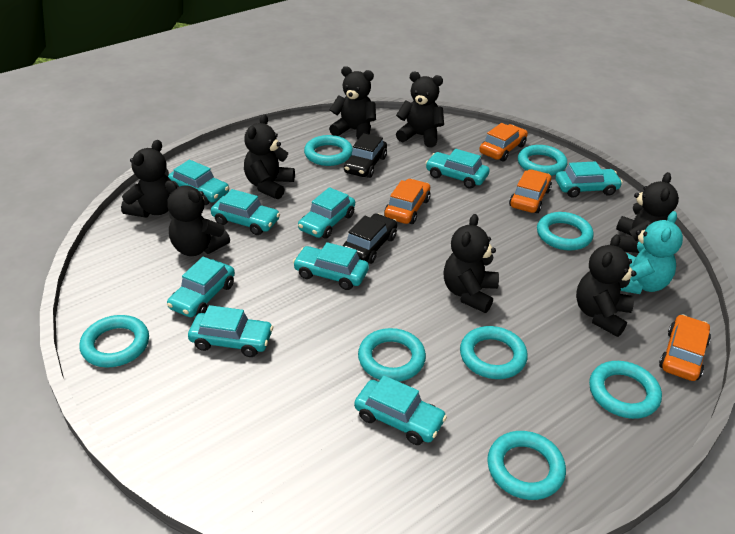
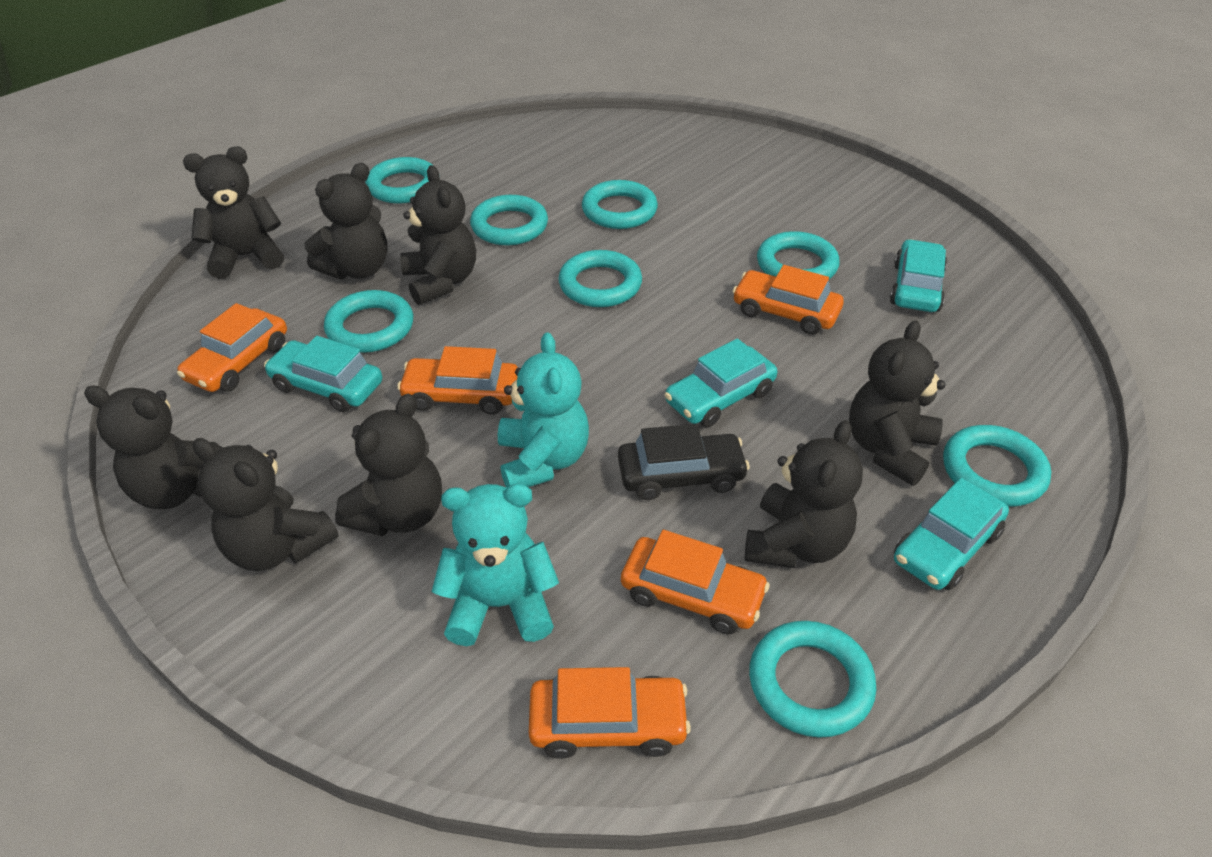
black car: [343,214,397,264] [344,133,387,178] = 2 -> [618,424,750,500] = 1
orange car: [384,179,430,224] [479,123,528,161] [509,169,552,213] [659,314,711,381] = 4 -> [177,303,287,392] [397,346,518,415] [529,667,691,759] [621,530,770,634] [732,265,844,335] = 5
turquoise car: [167,257,235,317] [168,160,229,205] [188,305,273,357] [211,189,280,235] [293,242,369,290] [298,187,355,239] [354,375,447,445] [426,149,489,189] [556,161,623,198] = 9 -> [264,336,382,412] [665,338,777,427] [890,239,947,312] [894,478,1009,590] = 4
turquoise teddy bear: [621,211,683,294] = 1 -> [431,484,559,646] [498,332,589,488] = 2

